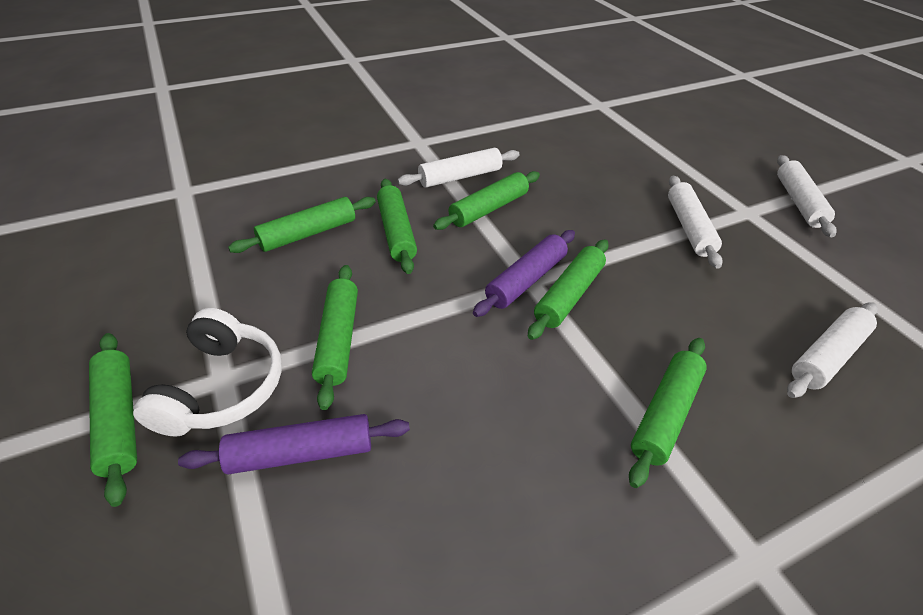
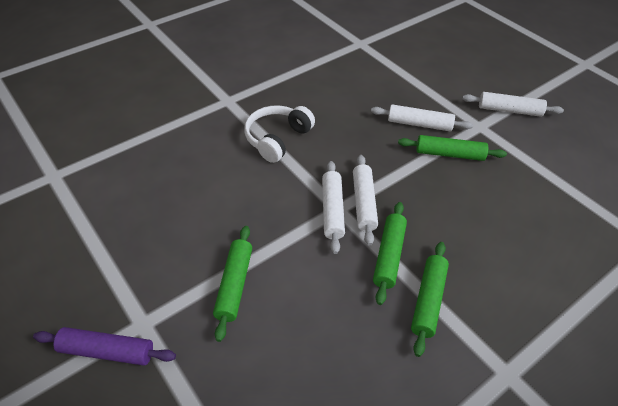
green rolling pin: [89,333,137,507] [228,197,376,253] [312,265,358,410] [377,179,417,274] [433,171,540,230] [528,239,609,340] [629,338,707,488] = 7 -> [213,226,252,342] [373,202,407,305] [398,135,507,161] [411,242,449,357] = 4
purple rolling pin: [178,414,410,474] [473,230,575,317] = 2 -> [33,327,176,366] = 1

